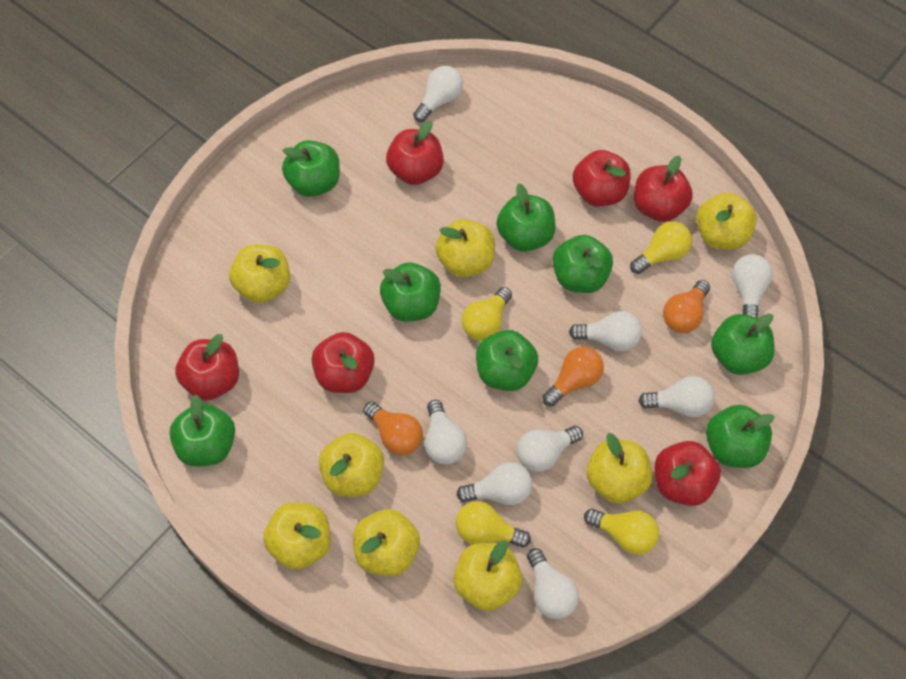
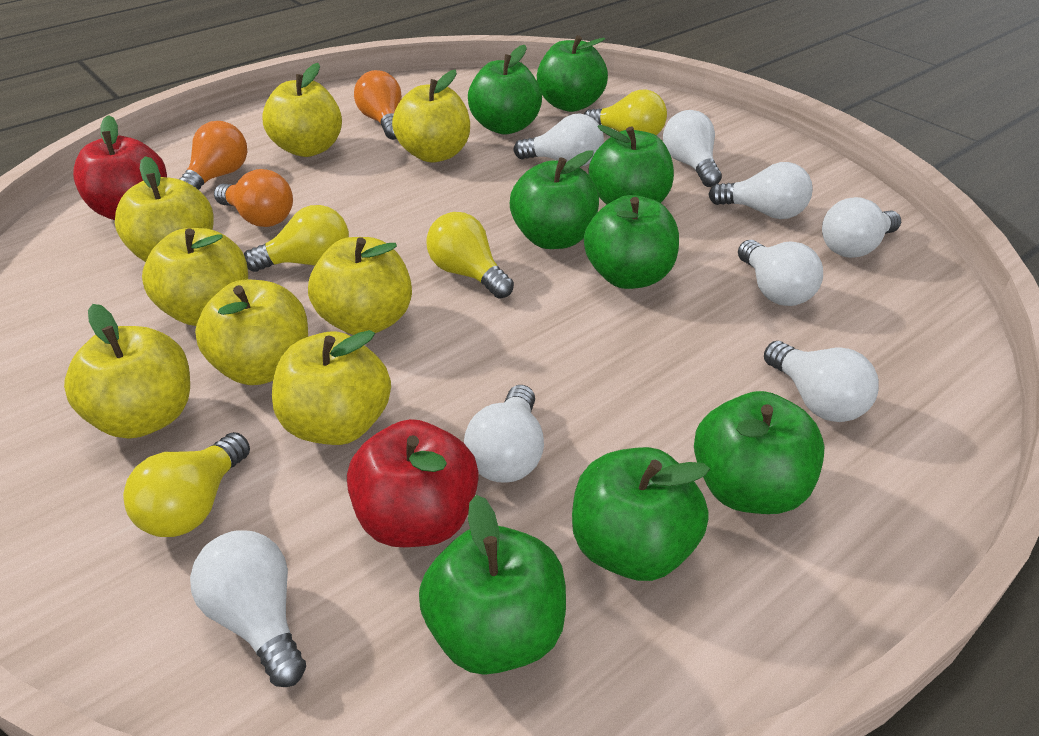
red apple: [175,334,239,400] [311,332,375,393] [386,121,444,185] [573,150,631,206] [634,155,693,222] [655,441,721,506] = 6 -> [73,115,167,220] [347,419,479,547] = 2

